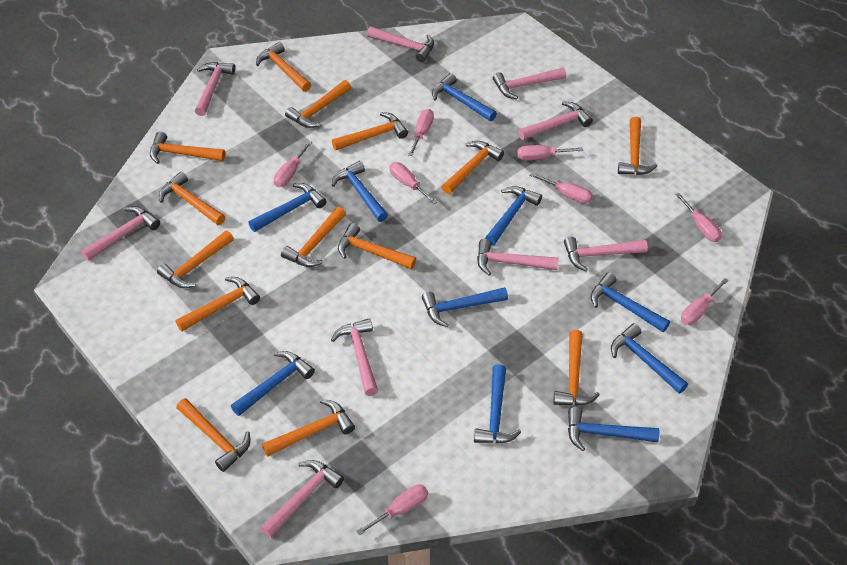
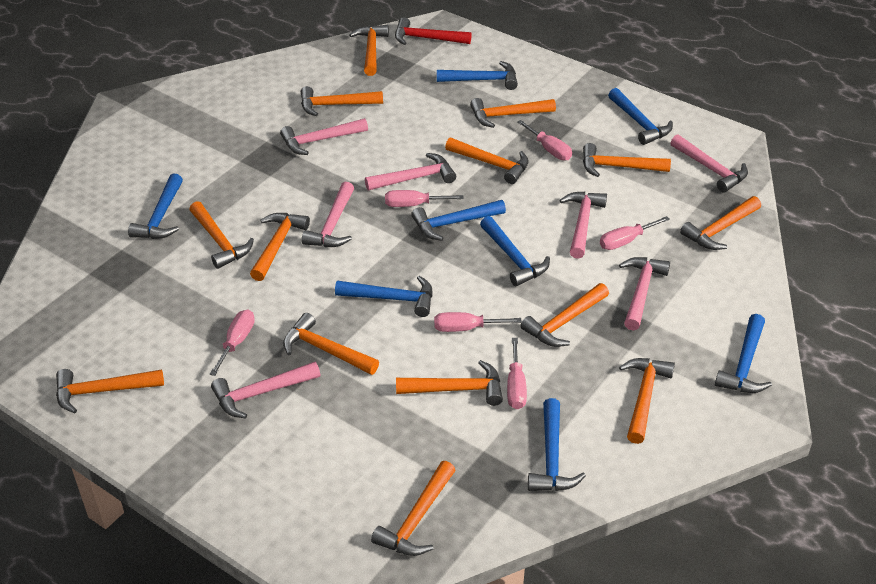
blue hammer: [231,351,315,416] [248,183,326,232] [331,161,388,222] [422,287,508,327] [432,73,497,121] [474,364,521,443] [485,186,542,245] [568,407,659,451] [591,272,670,332] [611,323,688,394] = 10 -> [128,174,183,239] [335,276,433,317] [411,200,506,241] [437,61,518,90] [480,216,550,287] [528,398,586,491] [608,88,673,145] [715,314,772,393] = 8
pink hammer: [81,206,160,261] [195,62,235,116] [260,460,344,538] [331,318,378,396] [367,26,434,62] [477,239,559,276] [493,68,566,99] [518,101,593,140] [564,236,648,271] = 9 -> [211,362,320,418] [280,118,368,155] [302,182,354,247] [365,153,456,191] [559,192,607,259] [619,257,670,331] [670,134,748,193] = 7
pink screwdriver: [274,141,312,187] [356,484,428,535] [390,162,437,204] [408,109,434,156] [517,145,583,160] [530,173,593,204] [675,193,722,242] [681,278,729,325] = 8 -> [209,310,255,376] [385,190,464,207] [434,312,522,332] [507,338,527,409] [518,120,572,161] [600,216,670,250] = 6
red hammer: none = 0 -> [395,17,472,45] = 1

